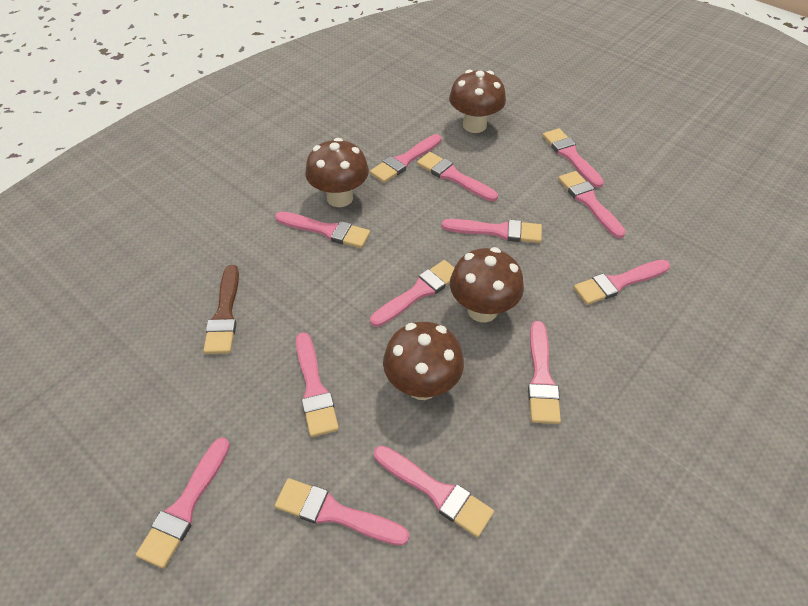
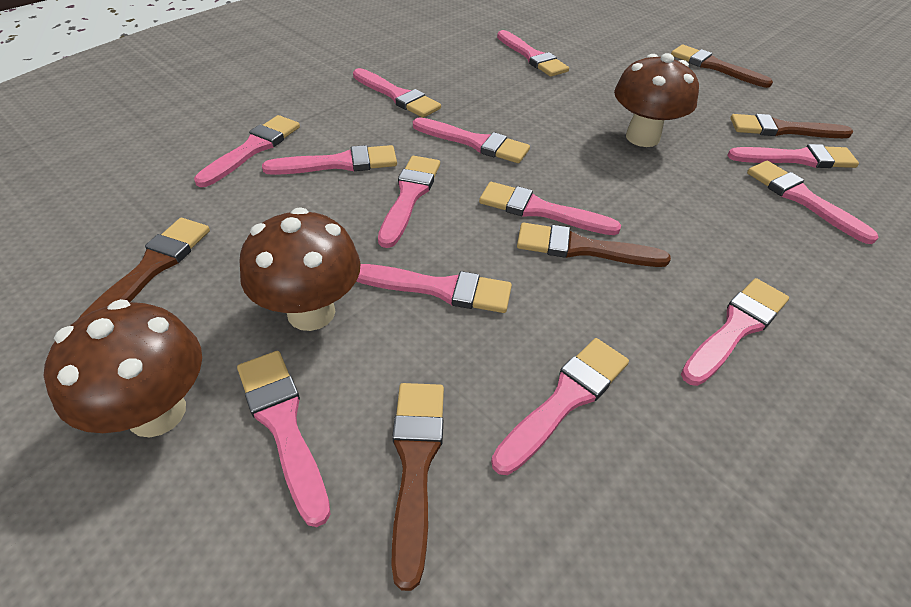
brown brush: [203,265,239,354] = 1 -> [78,218,210,319] [391,383,444,591] [517,223,671,267] [671,45,773,88] [730,114,853,138] = 5
brown mushroom: [305,138,369,207] [383,322,464,400] [449,70,506,133] [450,247,524,322] = 4 -> [43,299,202,437] [240,207,361,331] [614,53,699,147] = 3

